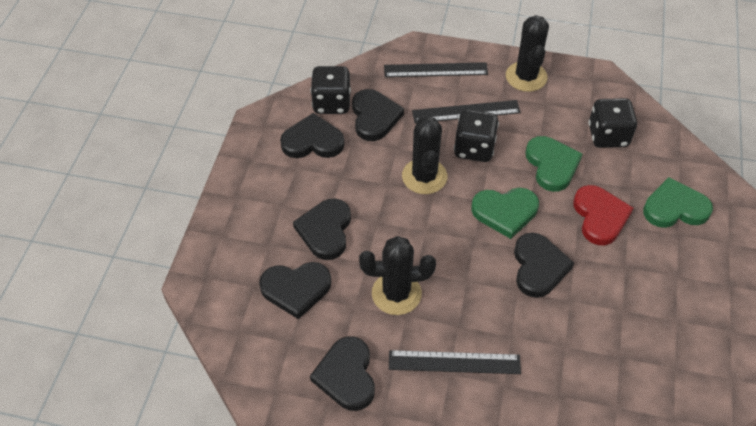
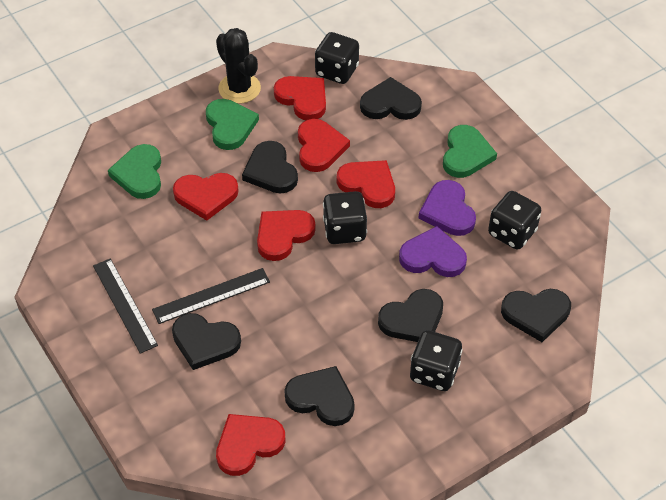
black cactus: [359,236,436,315] [402,116,447,194] [506,15,549,92] = 3 -> [216,28,261,104] = 1
black dice: [310,66,351,114] [454,110,499,162] [588,98,637,148] = 3 -> [315,32,359,84] [323,191,367,244] [410,330,463,391] [488,191,541,250] = 4
black ruler: [384,62,488,77] [389,350,521,374] [412,100,521,123] = 3 -> [93,258,158,354] [152,268,270,324] = 2
purple heart: none = 0 -> [399,226,467,277] [418,180,476,236] = 2
red heart: [573,185,633,245] = 1 -> [173,173,239,221] [216,414,285,476] [257,210,316,261] [274,76,326,120] [298,119,350,172] [337,160,395,208] = 6

